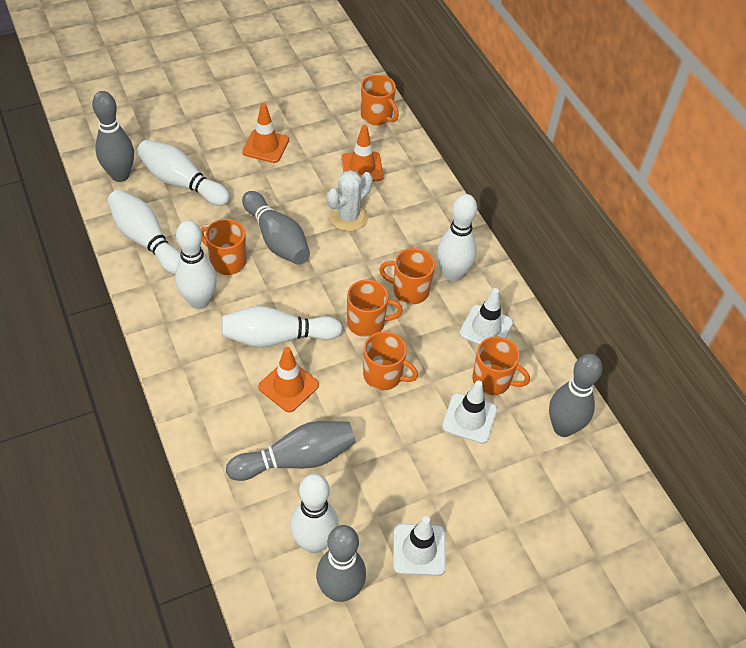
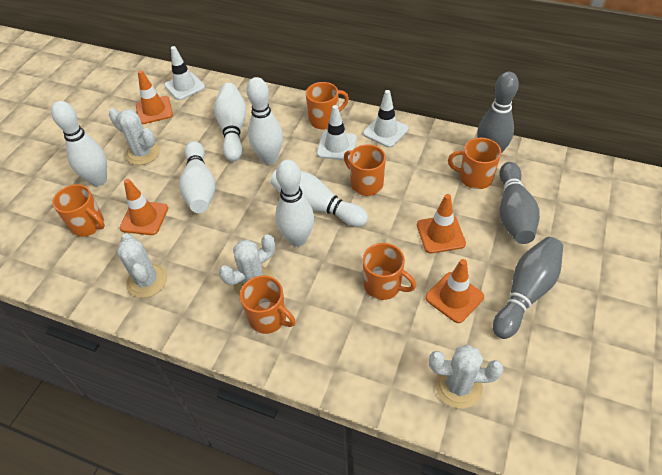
grey bowling pin: [92,91,134,182] [226,421,356,481] [242,191,310,265] [316,525,366,602] [549,354,603,437] = 5 -> [477,72,519,153] [493,237,563,339] [499,162,540,244] = 3
orange traffic cone: [242,103,289,163] [258,347,319,412] [341,125,384,182] = 3 -> [120,179,168,235] [136,70,173,124] [417,194,466,253] [425,259,484,323] = 4
white cactus: [327,170,373,231] = 1 -> [109,108,160,165] [117,233,167,298] [219,234,275,296] [429,344,503,409] = 4

